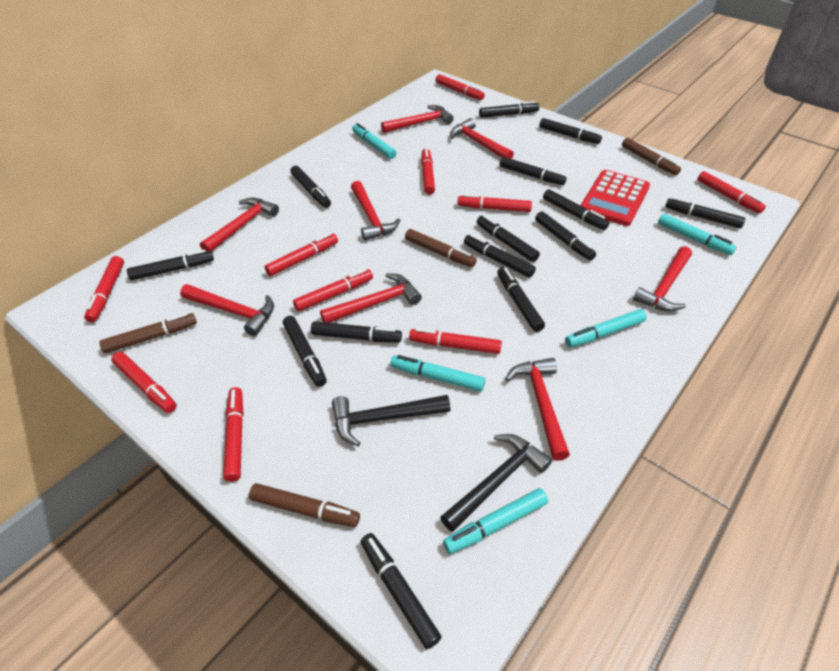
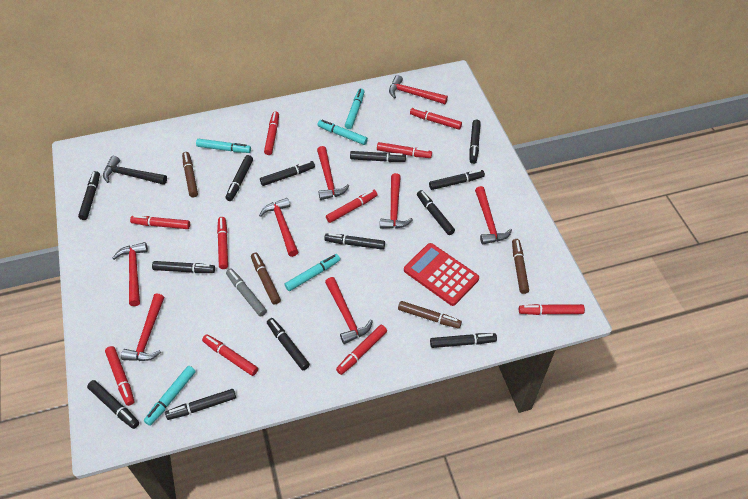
black hammer: [332,395,450,446] [440,434,552,532] = 2 -> [103,156,167,185] = 1
black marker: [127,250,214,280] [283,316,327,387] [290,166,331,208] [311,321,402,342] [361,533,442,649] [464,234,536,278] [477,215,540,262] [479,101,539,118] [497,267,545,332] [500,157,567,185] [535,211,596,261] [539,118,602,144] [543,189,609,230] [665,197,746,228] = 14 -> [78,171,100,220] [87,380,139,429] [152,261,215,273] [165,389,236,420] [225,155,253,201] [260,161,315,186] [267,318,310,370] [324,233,385,250] [350,151,406,162] [417,190,455,235] [429,170,485,190] [430,333,497,348] [469,120,481,164] = 13
grey marker: none = 0 -> [226,269,267,316] = 1

